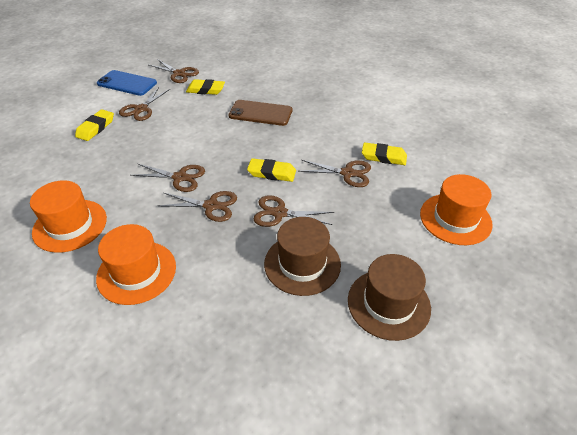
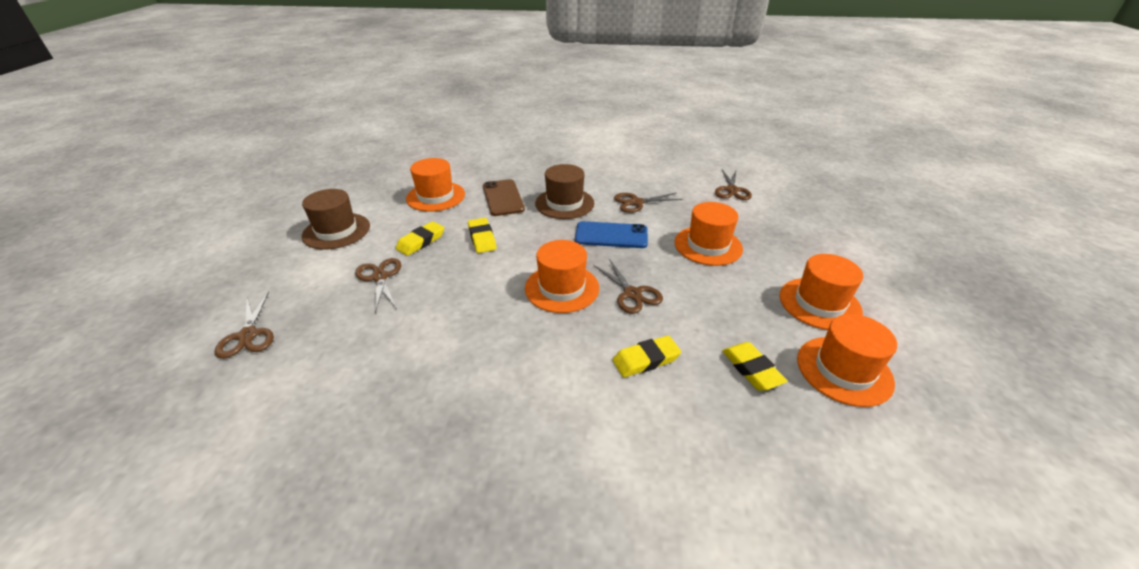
brown scissors: [119,87,170,121] [130,164,205,192] [149,59,199,83] [158,191,237,222] [254,195,334,227] [299,160,371,187] = 6 -> [214,291,274,359] [355,258,401,312] [593,259,663,314] [614,193,683,213] [715,169,752,200] = 5
orange hat: [30,180,107,253] [96,224,176,305] [420,174,493,245] = 3 -> [406,158,465,212] [525,240,599,313] [674,202,743,266] [780,254,863,330] [797,314,897,407] = 5

